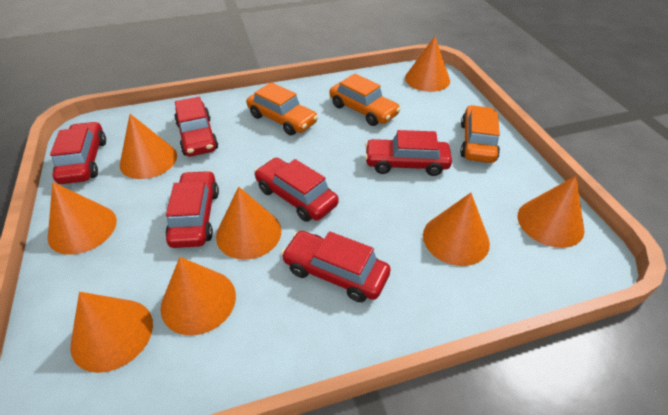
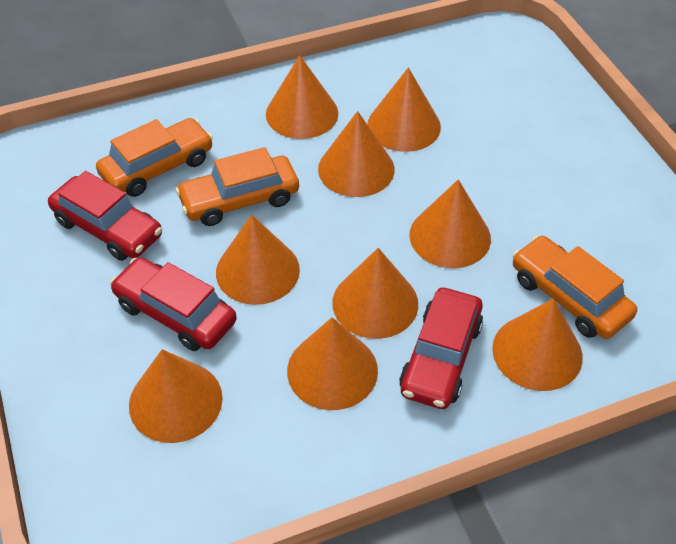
orange cone: [48,182,117,255] [70,292,153,373] [120,114,177,179] [160,257,236,336] [216,187,281,260] [405,36,450,92] [423,193,490,266] [518,176,585,248] = 8 -> [129,349,223,443] [216,215,300,305] [266,55,338,139] [287,317,378,410] [318,111,395,197] [332,248,418,339] [367,67,441,152] [409,179,491,268] [492,298,583,391] = 9
red car: [50,122,106,184] [166,171,219,248] [174,97,218,156] [254,158,339,222] [281,231,391,302] [365,130,452,176] = 6 -> [48,171,162,261] [110,257,237,351] [399,288,483,409] = 3

